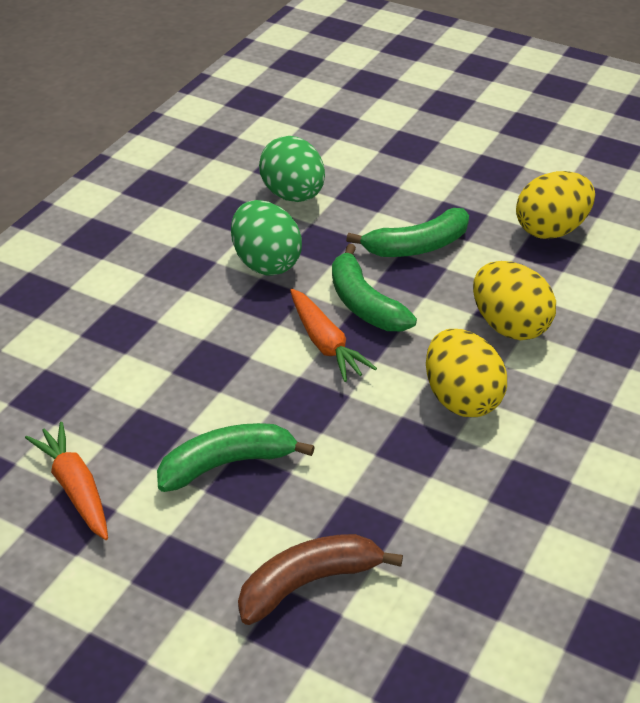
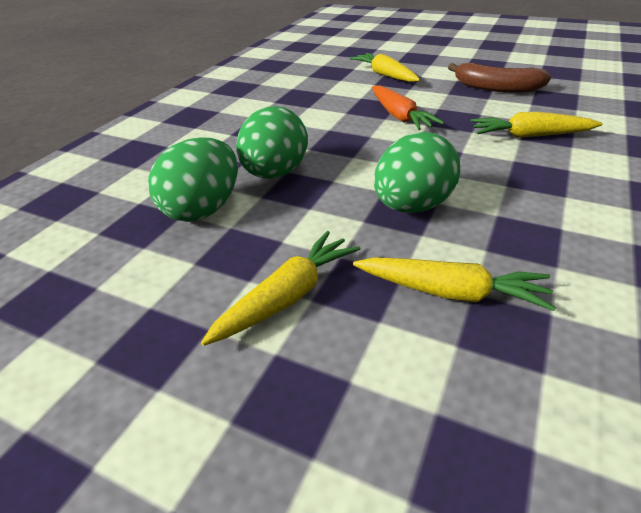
green banana: [157,423,315,492] [332,244,417,331] [346,208,469,257] = 3 -> none = 0
green egg: [231,200,302,276] [259,136,325,202] = 2 -> [148,137,238,222] [236,106,308,179] [374,132,461,213] = 3
orange carrot: [25,422,108,540] [290,289,377,382] = 2 -> [372,86,444,130] = 1
yellow carrot: none = 0 -> [201,231,360,346] [349,53,420,82] [353,257,556,311] [471,112,603,138] = 4
yellow egg: [426,329,507,417] [473,261,556,340] [516,171,595,239] = 3 -> none = 0

